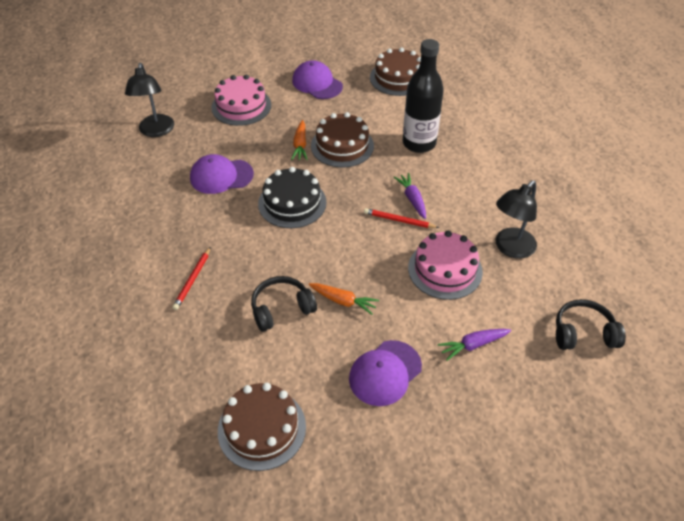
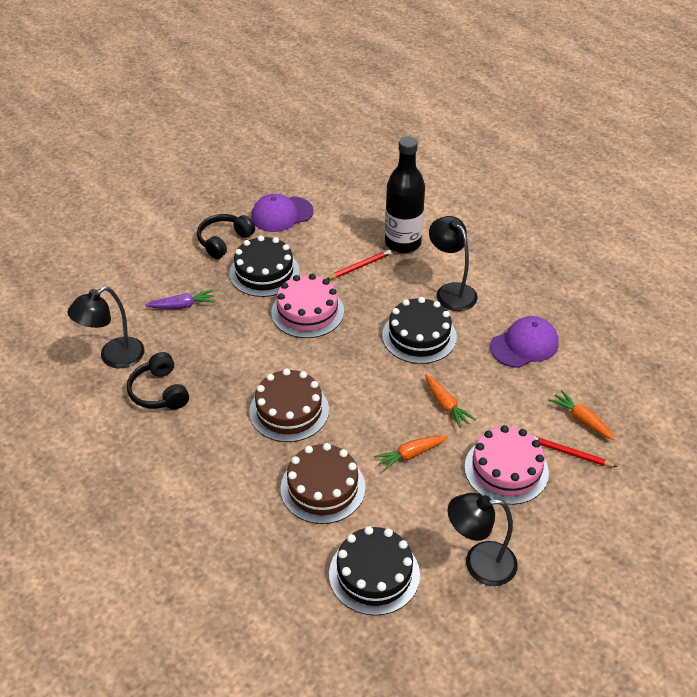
black cake: [258,167,327,228] = 1 -> [229,235,300,297] [329,526,420,616] [382,297,457,364] = 3
black lamp: [125,63,174,137] [495,180,537,259] = 2 -> [68,286,145,368] [429,216,478,311] [448,493,518,586] = 3
brown cake: [218,383,306,471] [311,112,374,167] [370,47,421,96] = 3 -> [249,368,329,442] [281,443,366,524] = 2
orange carrot: [291,120,308,160] [309,283,379,315] = 2 -> [374,436,448,472] [425,374,476,428] [549,390,615,440] = 3
purple cap: [190,154,254,194] [292,60,343,99] [349,340,422,406] = 3 -> [251,194,313,232] [490,316,559,368] = 2
purple carrot: [394,173,426,219] [438,329,511,361] = 2 -> [145,290,215,309] = 1

